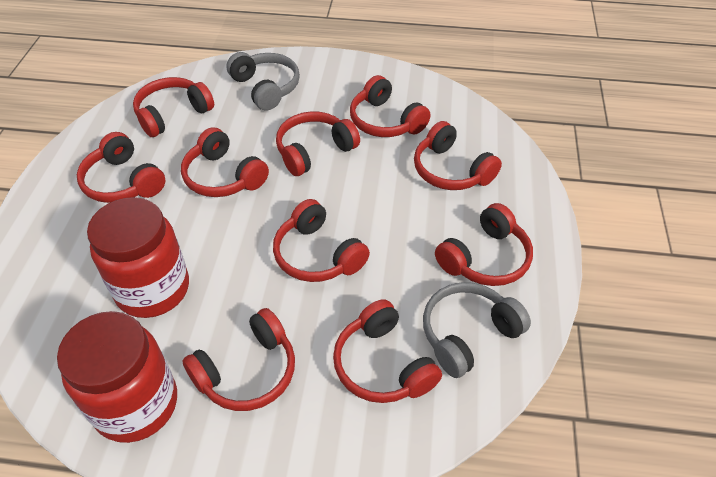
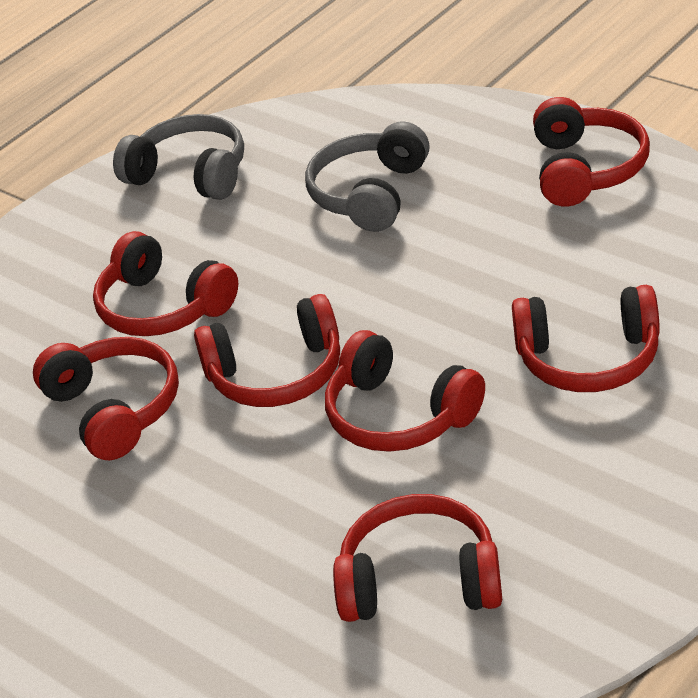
red headphones: [77,132,166,203] [133,77,214,137] [181,127,269,197] [182,308,295,411] [273,199,370,282] [276,111,360,176] [333,299,442,403] [350,75,431,137] [414,121,502,190] [435,203,533,286] = 10 -> [33,337,179,460] [93,231,238,336] [194,294,340,407] [325,330,485,452] [333,494,502,622] [512,285,660,392] [533,97,650,207] = 7
red jar: [57,311,177,443] [87,197,189,318] = 2 -> none = 0

